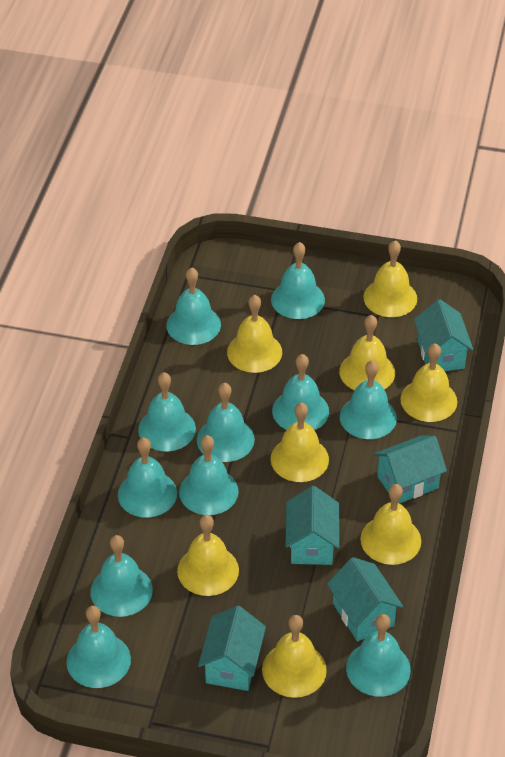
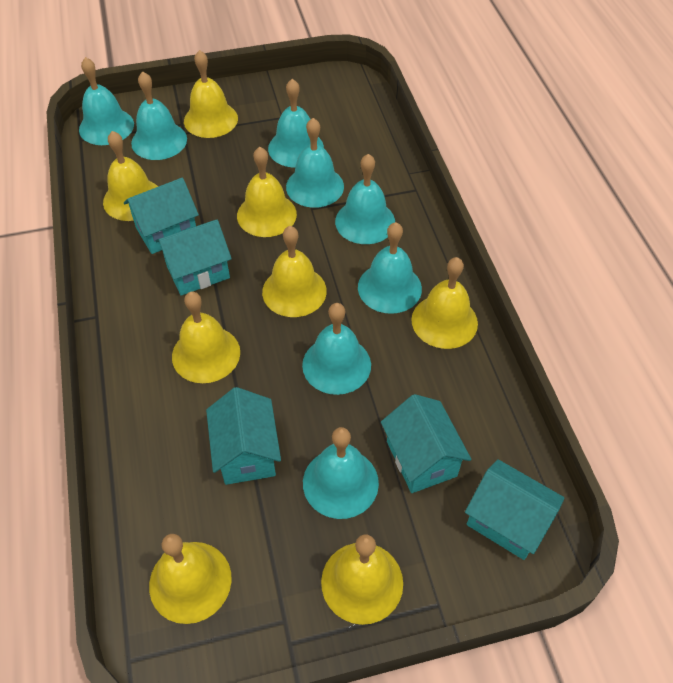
turquoise bell: [67,606,131,688] [90,535,153,617] [118,437,177,518] [138,372,196,451] [166,267,221,345] [179,435,239,515] [197,383,255,462] [271,242,325,319] [272,354,329,430] [340,360,397,439] [346,614,411,697] = 11 -> [79,57,134,145] [131,71,187,160] [268,79,324,167] [286,118,344,208] [302,303,371,395] [303,427,379,519] [335,154,395,244] [358,222,422,314] = 8

